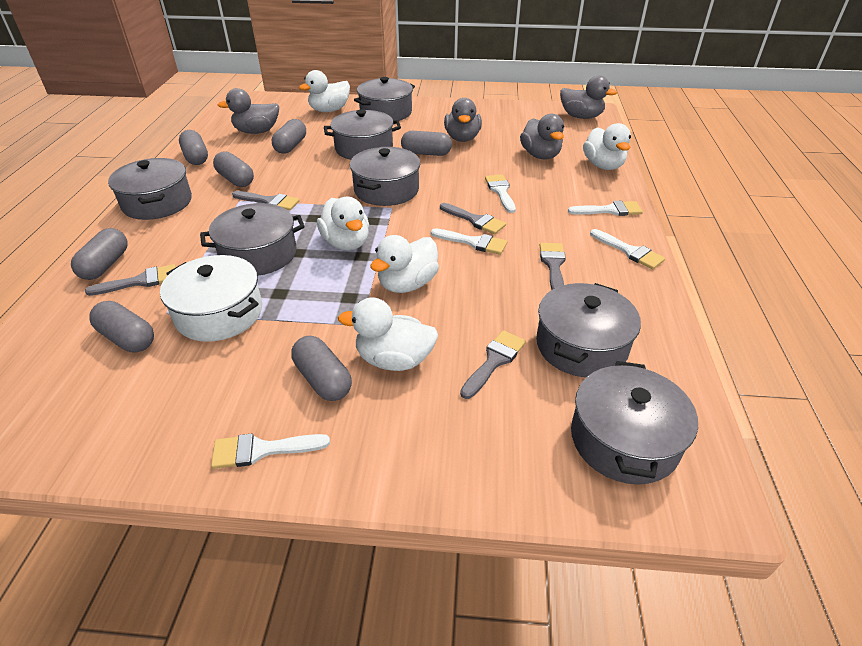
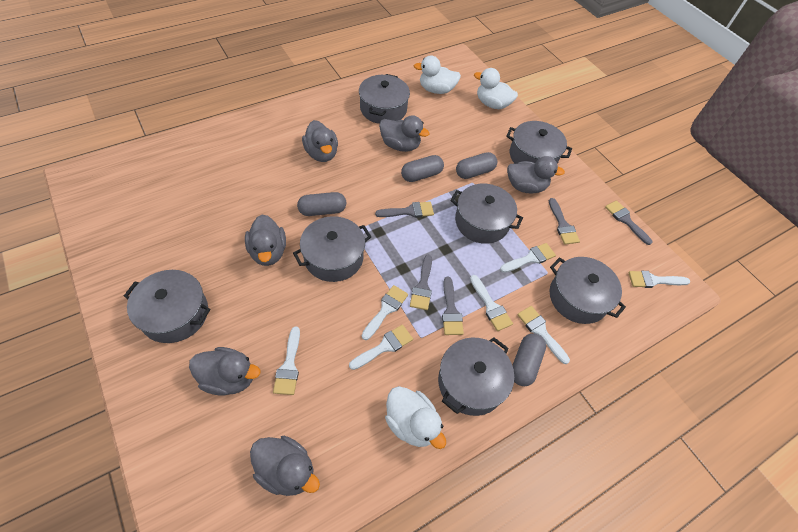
grey capsule: [71,228,128,280] [89,301,154,353] [179,130,208,165] [213,151,254,187] [272,119,306,154] [291,336,352,401] [401,131,452,156] = 7 -> [297,192,346,216] [401,155,444,182] [456,152,497,179] [512,333,546,386] = 4
grey duck: [218,88,279,134] [444,98,482,142] [520,114,564,159] [560,75,617,119] = 4 -> [189,347,260,396] [245,214,286,266] [250,436,320,496] [302,120,338,162] [379,115,430,152] [507,156,565,194] = 6
white brush: [211,433,330,469] [431,228,507,255] [485,175,516,213] [568,201,643,216] [590,229,665,269] = 5 -> [273,327,300,395] [349,325,413,370] [362,285,408,340] [470,275,513,331] [500,243,556,273] [517,306,570,364] [628,271,690,288] = 7
white duck: [299,70,350,112] [317,197,369,250] [338,297,438,371] [370,235,439,293] [583,123,631,170] = 5 -> [385,386,446,449] [414,56,461,94] [474,68,518,109] = 3
white pot: [160,255,262,342] = 1 -> none = 0

